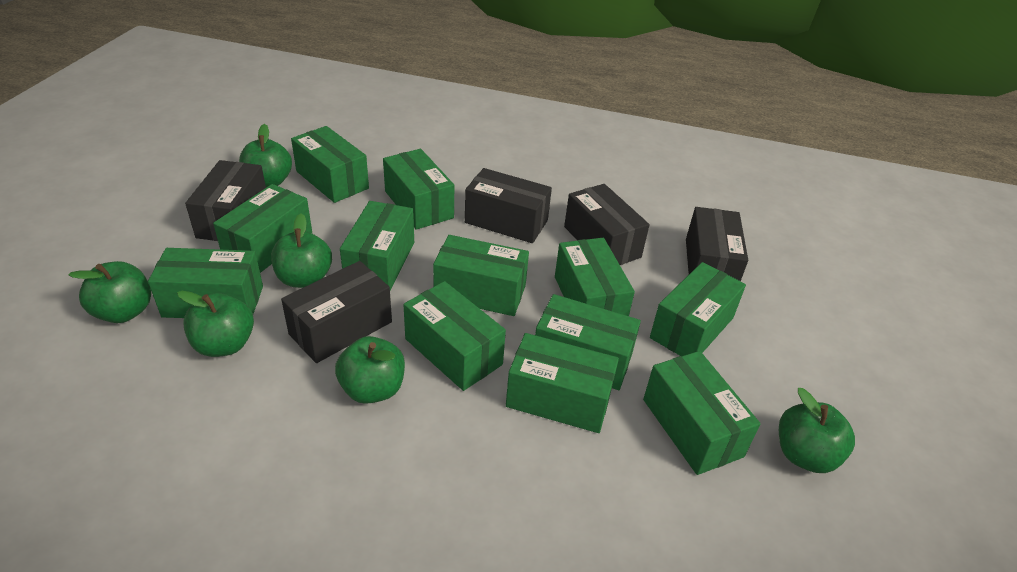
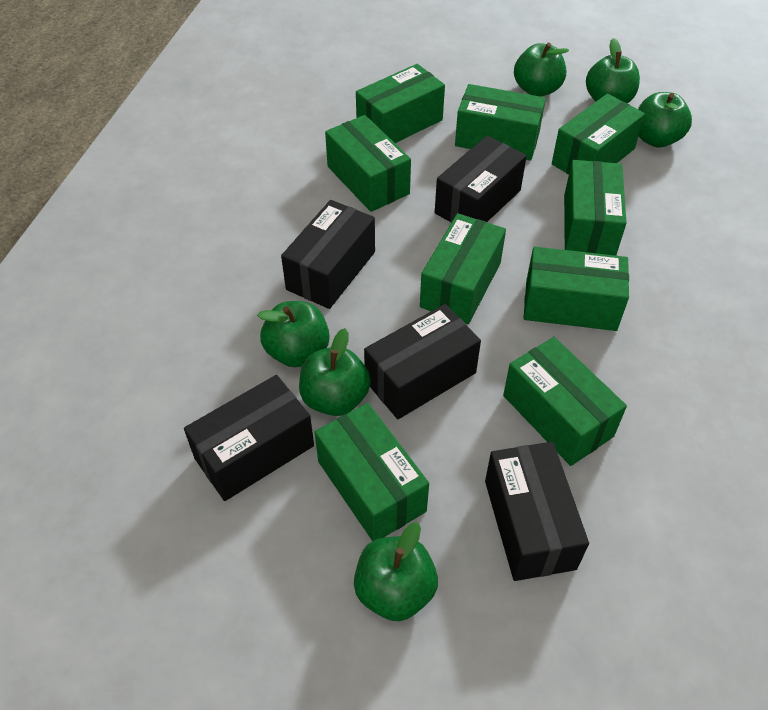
green box: [148,248,263,318] [213,184,312,273] [291,126,369,203] [340,201,414,290] [383,149,454,230] [403,281,506,391] [433,235,529,316] [506,333,619,433] [535,294,641,390] [555,238,635,316] [643,351,760,475] [650,262,746,356] = 12 -> [315,403,429,541] [325,115,411,212] [356,64,445,143] [420,213,506,324] [455,84,546,160] [503,337,627,466] [524,247,629,331] [552,94,645,175] [564,160,626,256] = 9

